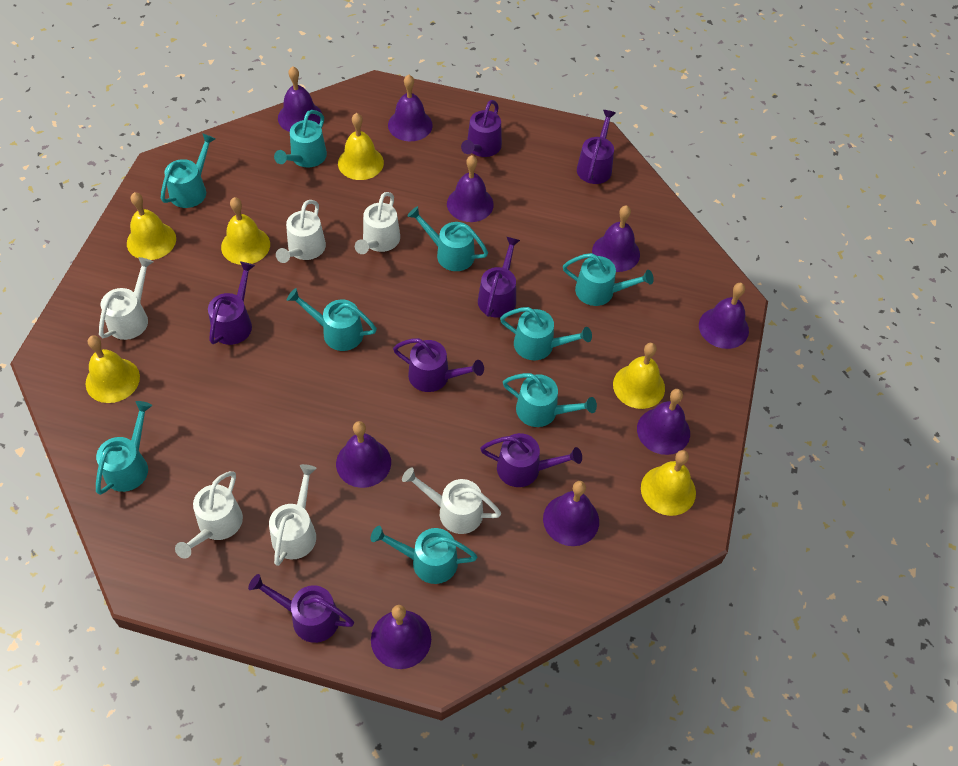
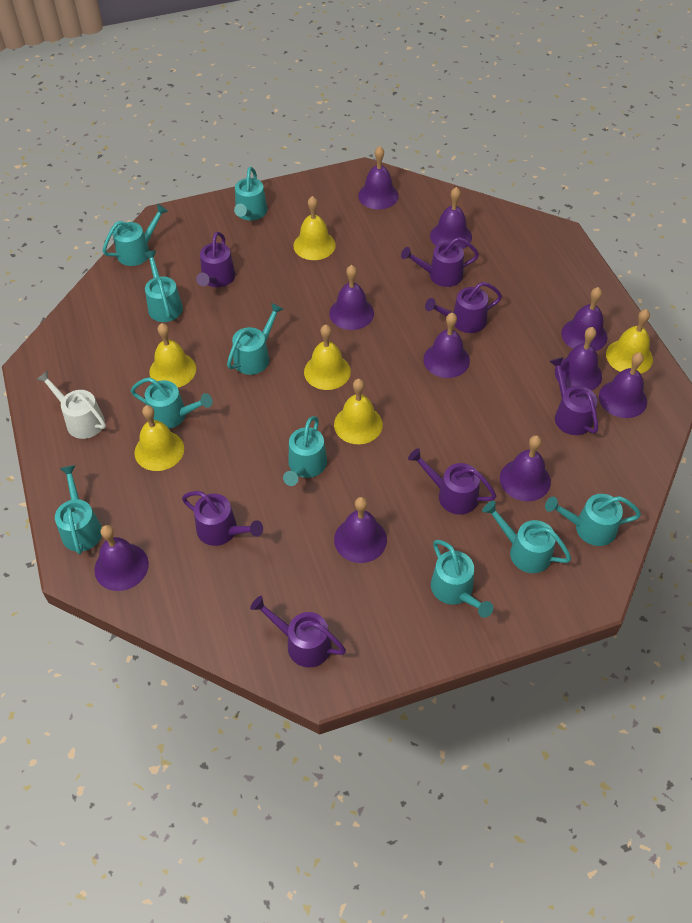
purple bell: [278,66,322,132] [336,421,391,488] [371,605,431,669] [388,75,433,141] [447,155,494,222] [543,481,599,546] [592,205,640,272] [637,389,690,455] [699,283,749,349] = 9 -> [94,525,149,591] [329,265,374,330] [334,497,387,563] [358,146,399,209] [423,313,470,378] [430,187,472,249] [500,435,551,501] [555,327,602,391] [561,287,607,351] [599,352,647,418] = 10
turquoise watering can: [96,401,152,495] [161,133,215,208] [274,110,327,168] [287,288,377,351] [371,526,478,584] [407,206,488,271] [500,307,592,360] [503,373,597,427] [563,253,654,306] = 9 -> [55,465,102,554] [103,204,168,266] [131,377,213,429] [143,250,183,322] [227,303,283,375] [234,167,267,221] [283,416,327,486] [431,540,493,618] [482,501,571,573] [545,494,641,546] = 10
white watering can: [99,257,153,340] [175,471,243,559] [269,464,317,566] [276,200,326,263] [355,192,400,254] [402,467,501,534] = 6 -> [36,371,106,439] = 1

